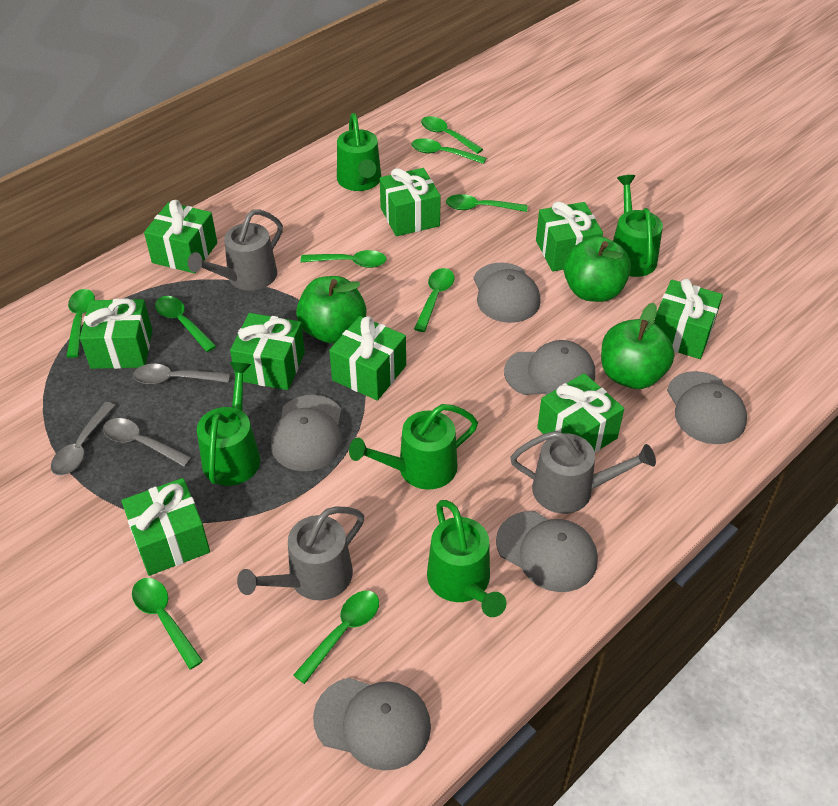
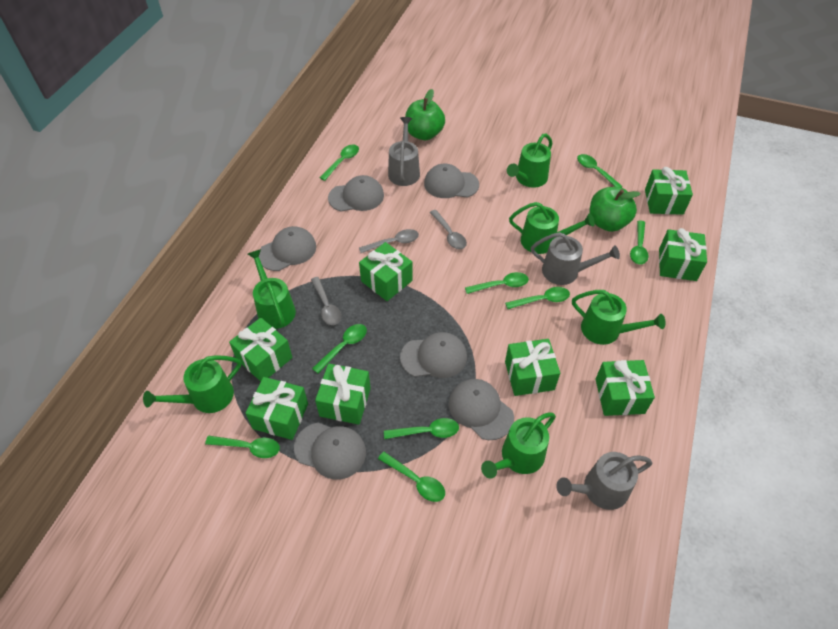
green apple: [296,276,366,344] [563,236,631,302] [601,303,675,389] = 3 -> [405,89,445,140] [590,187,641,232] = 2
green gift: [80,298,152,369] [121,478,210,576] [144,200,217,273] [230,313,305,390] [329,316,406,401] [380,168,441,236] [536,202,603,272] [537,373,624,453] [654,279,723,359] = 9 -> [229,318,293,382] [246,377,308,440] [315,363,371,425] [359,242,413,301] [505,339,560,396] [595,360,655,416] [645,167,693,215] [659,228,707,281] = 8
green watering can: [197,362,260,486] [337,113,381,191] [349,404,478,490] [427,500,507,617] [613,175,663,277] = 5 -> [143,355,241,413] [248,249,296,329] [481,413,556,479] [507,134,552,188] [509,202,595,254] [572,290,665,345] = 6

